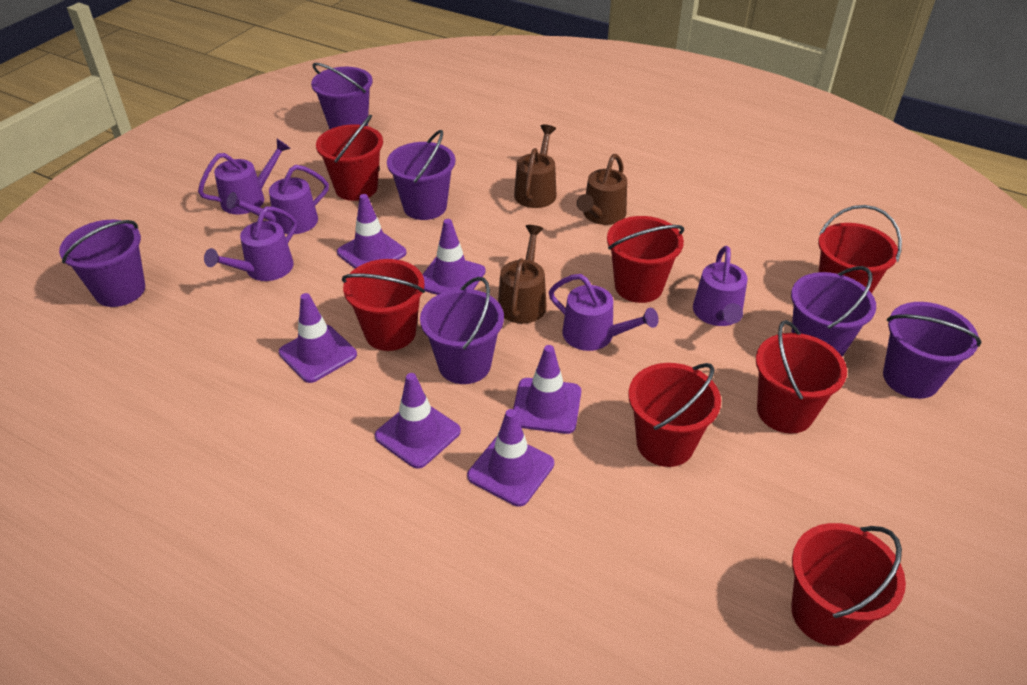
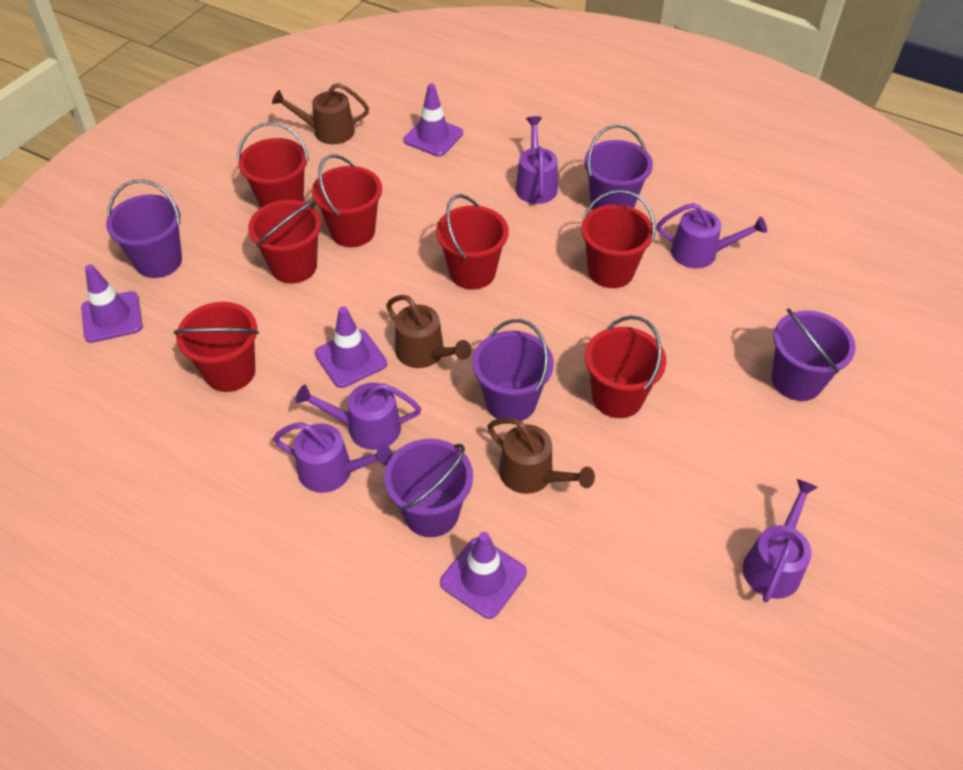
purple bucket: [59,220,145,307] [311,63,373,129] [387,130,455,220] [420,277,504,384] [791,266,876,357] [883,302,981,399] = 6 -> [106,180,182,278] [384,439,473,537] [472,319,554,421] [584,124,653,210] [772,308,856,401] = 5
purple traffic cone: [279,293,357,383] [337,194,407,269] [375,373,461,469] [422,219,486,295] [467,409,554,507] [513,345,581,434] = 6 -> [81,264,143,343] [315,307,387,388] [403,83,463,157] [440,532,527,619] = 4

